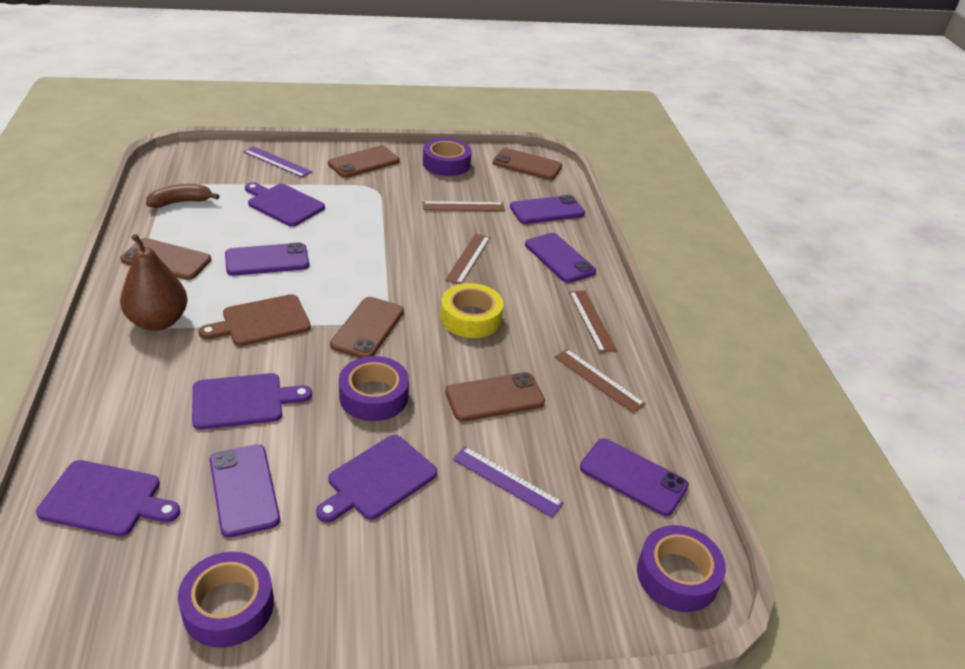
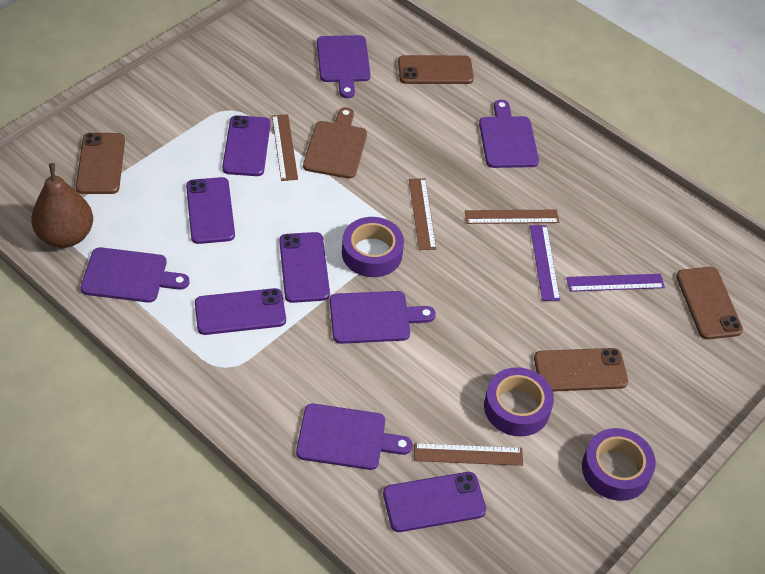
brown banana: [146,184,220,208] = 1 -> none = 0
brown phone: [121,238,211,280] [328,146,400,178] [330,297,404,358] [445,372,545,422] [493,148,562,180] = 5 -> [76,133,125,194] [398,55,474,84] [534,348,628,392] [676,267,743,339] = 4
purple cutting board: [36,460,181,536] [192,373,312,430] [245,182,325,227] [316,435,437,523] = 4 -> [81,247,189,303] [296,404,412,470] [317,35,371,98] [330,291,436,344] [479,100,539,168] = 5
purple tape: [178,552,274,648] [339,356,409,421] [423,138,472,176] [637,525,726,612] = 4 -> [342,217,404,277] [484,367,554,437] [582,428,656,501] = 3
yellow tape: [441,283,504,338] = 1 -> none = 0

